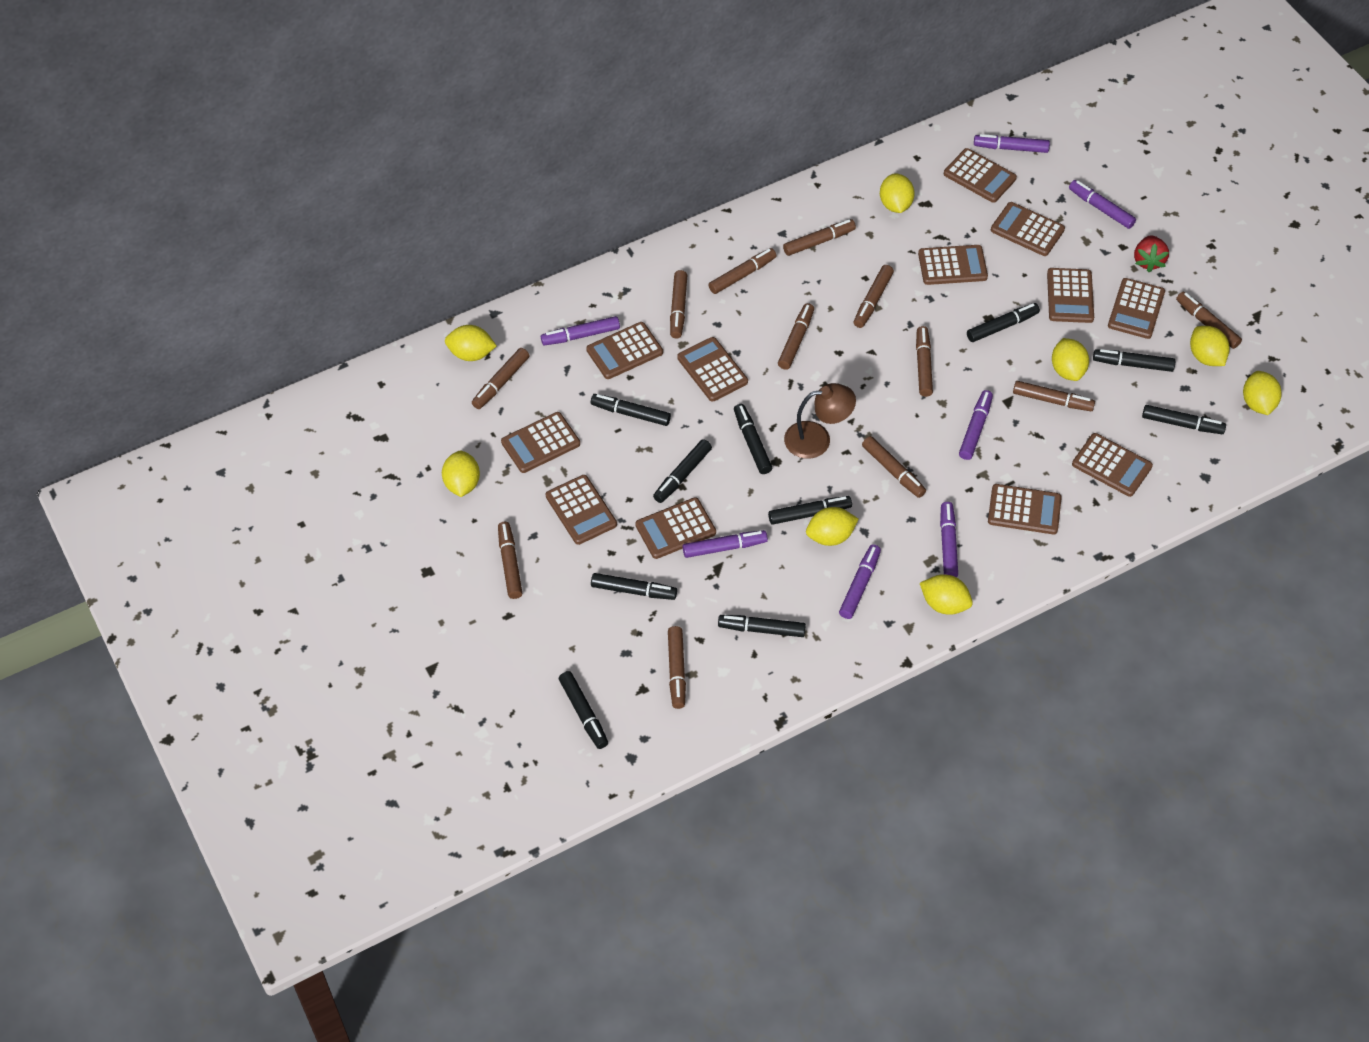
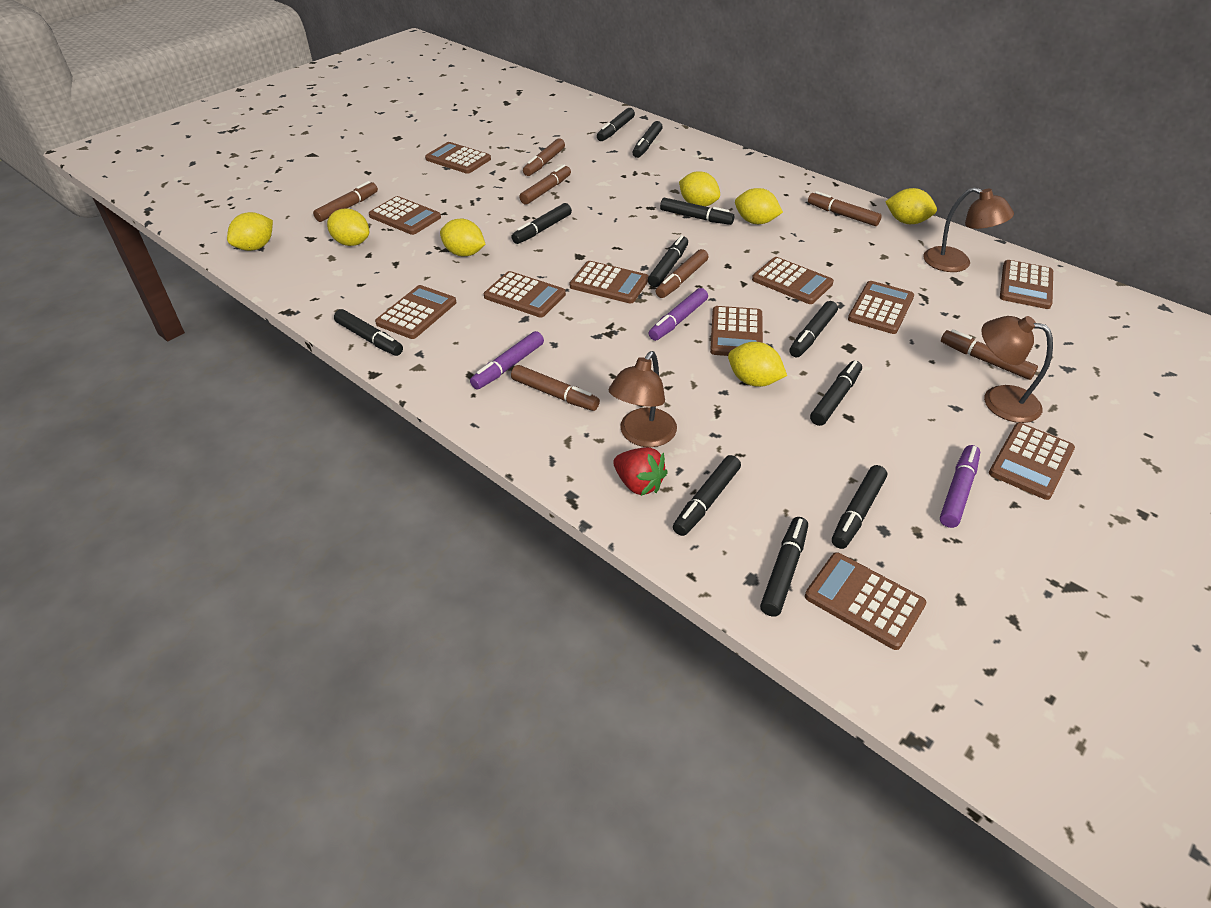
black marker: [559,671,608,749] [591,394,671,426] [591,573,677,600] [653,439,712,503] [718,615,806,637] [734,404,772,474] [768,496,852,525] [967,303,1040,342] [1093,349,1175,372] [1142,405,1226,434] = 10 -> [334,309,403,356] [512,203,572,244] [597,108,635,141] [632,121,663,158] [648,235,688,287] [660,198,734,225] [673,455,741,536] [760,517,808,617] [789,301,838,357] [810,360,862,426] [832,465,887,549] = 11
brown calculator: [501,412,580,473] [546,475,617,545] [586,322,663,379] [635,497,716,559] [677,337,748,401] [918,245,988,285] [944,148,1017,203] [988,484,1062,535] [991,202,1065,256] [1047,268,1094,323] [1072,433,1153,497] [1108,278,1165,339] = 12 -> [369,196,441,235] [375,285,456,339] [425,142,491,174] [484,271,566,317] [570,261,649,303] [710,306,763,356] [752,257,834,304] [805,552,926,650] [848,281,914,334] [989,423,1075,500] [1000,260,1053,309] = 11
brown lamp: [784,383,856,459] = 1 -> [608,351,677,447] [923,187,1014,272] [981,316,1053,423] = 3
brown marker: [472,348,530,409] [498,522,522,599] [668,626,686,709] [670,270,687,339] [709,248,776,294] [778,303,814,370] [783,219,856,256] [854,265,894,328] [862,436,926,498] [916,326,933,397] [1013,381,1095,411] [1176,292,1242,349] = 12 -> [313,181,378,222] [511,365,600,411] [519,164,571,205] [523,138,565,176] [656,249,708,298] [808,191,882,226] [941,329,1038,380] = 7
purple marker: [541,316,620,346] [683,530,768,558] [839,544,881,619] [940,502,958,577] [959,390,993,460] [974,134,1050,153] [1069,180,1136,229] = 7 -> [470,331,544,389] [649,288,708,341] [940,445,980,528] = 3
yellow lemon: [442,451,480,497] [445,325,497,361] [806,507,859,546] [880,174,915,213] [920,574,973,615] [1052,338,1089,381] [1190,326,1230,366] [1243,371,1282,415] = 8 -> [227,212,273,251] [327,209,369,246] [440,219,485,257] [679,171,720,207] [728,342,787,387] [735,188,783,224] [885,188,937,224] = 7

